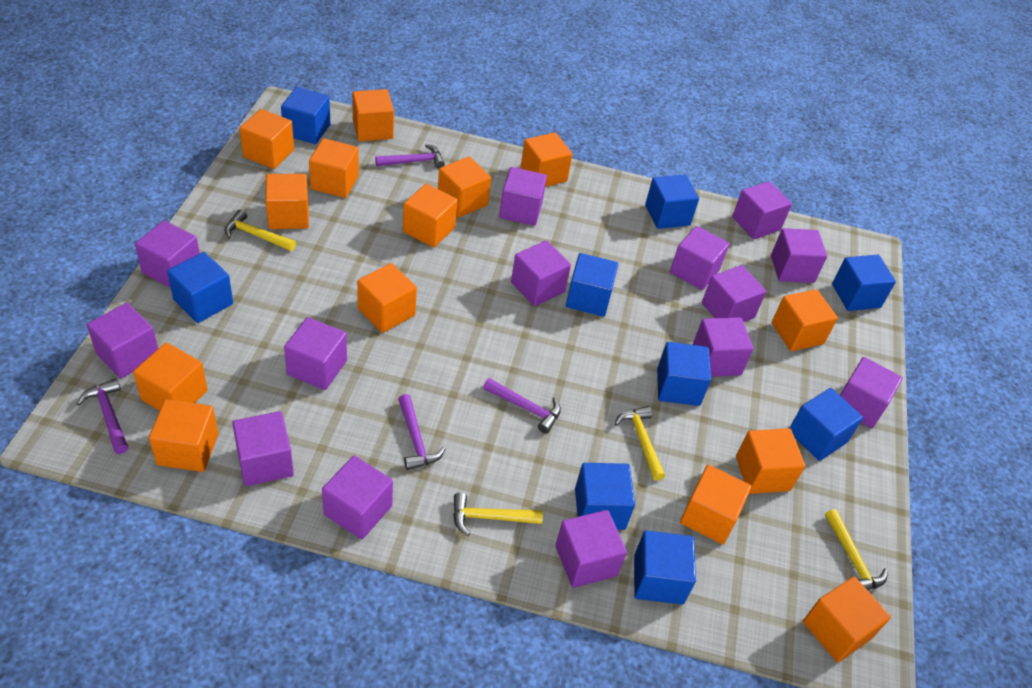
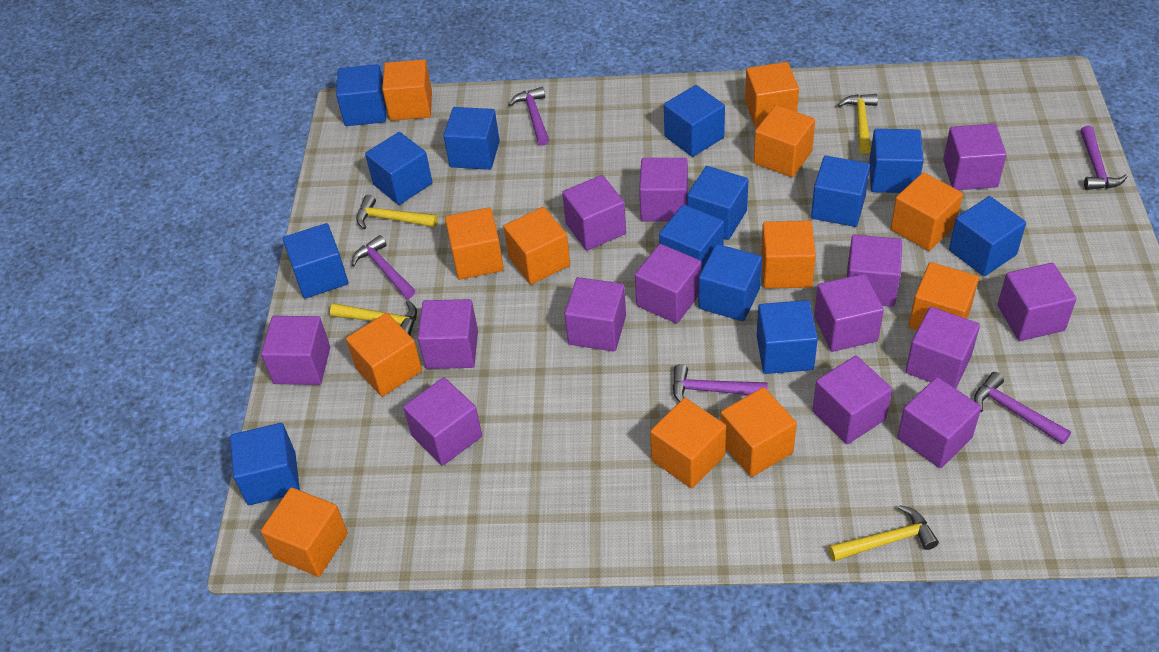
blue cube: [167,252,233,323] [281,87,330,144] [566,253,618,317] [575,463,635,530] [634,530,696,604] [645,174,699,229] [657,342,711,406] [790,388,863,461] [832,255,896,311] = 9 -> [230,423,300,505] [283,223,348,298] [336,64,386,126] [365,132,433,205] [444,107,500,170] [659,205,724,271] [664,85,725,157] [687,166,748,240] [699,244,762,321] [757,300,818,374] [811,156,870,227] [869,129,924,193] [949,196,1026,276] = 13
orange cube: [133,342,208,411] [149,399,218,472] [239,109,294,169] [265,174,309,229] [309,138,359,198] [352,89,394,141] [357,263,417,333] [403,184,458,248] [438,157,491,217] [521,132,573,187] [680,465,751,544] [736,428,805,494] [772,289,838,351] [803,577,891,662] = 14 -> [261,487,348,577] [346,313,422,397] [382,59,432,121] [445,207,504,280] [503,207,570,284] [650,398,726,488] [721,387,797,477] [745,62,799,127] [753,105,815,177] [761,221,816,289] [891,172,963,251] [909,262,979,330] = 12
purple hammer: [76,378,129,454] [375,144,445,169] [398,394,446,470] [483,378,561,434] = 4 -> [352,235,415,299] [508,87,549,146] [672,364,768,402] [974,372,1071,445] [1080,126,1128,190] = 5

